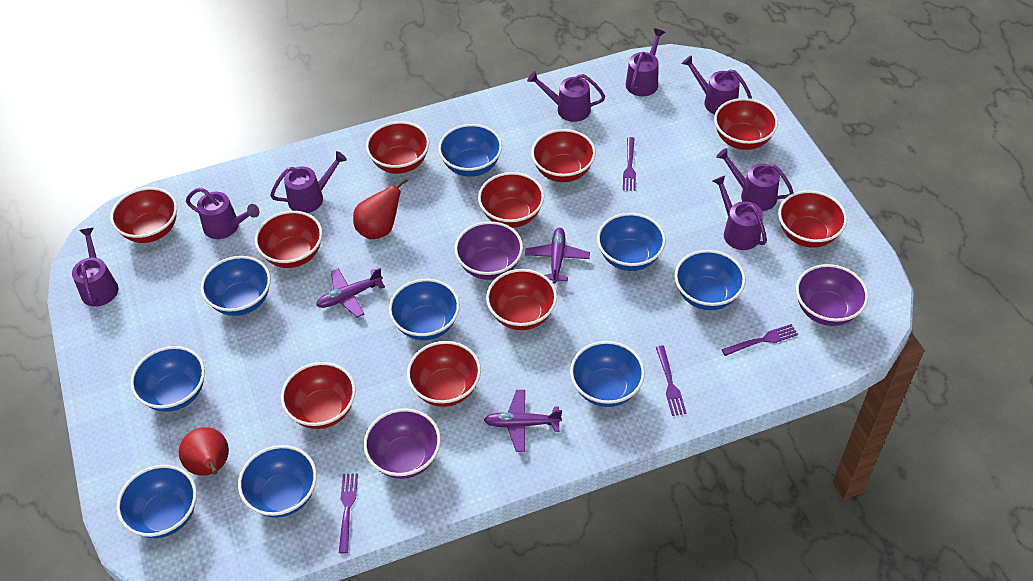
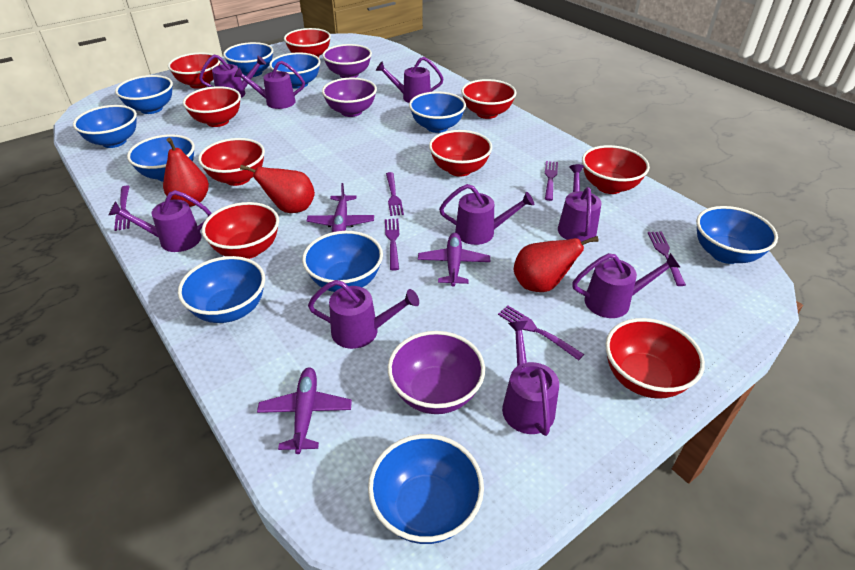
blue bowl: [116,465,197,538] [130,346,205,412] [201,256,271,316] [238,445,317,518] [389,279,460,340] [438,124,502,177] [570,341,645,407] [597,213,666,271] [675,250,746,310] = 9 -> [73,105,137,148] [115,75,173,114] [127,134,195,182] [178,256,265,323] [223,42,273,77] [269,52,321,89] [302,231,383,292] [368,434,484,544] [409,92,466,133] [696,206,778,264] = 10
purple fork: [339,473,358,553] [623,137,636,191] [656,346,687,416] [721,324,798,356] = 4 -> [114,185,130,231] [385,219,400,271] [386,172,404,216] [498,306,584,360] [545,161,558,201] [648,232,686,286] = 6
purple watering can: [72,228,118,307] [186,188,259,239] [270,151,347,213] [527,71,605,122] [626,28,665,96] [682,55,752,114] [713,176,767,250] [716,148,794,211] = 8 -> [108,190,212,252] [199,54,266,98] [234,61,305,109] [308,280,419,349] [376,57,444,103] [439,184,534,245] [502,321,559,436] [558,164,602,242] [572,253,681,318] = 9
red bowl: [110,187,177,243] [255,211,323,268] [281,362,356,429] [366,121,430,174] [407,341,481,407] [478,172,544,228] [486,269,557,330] [531,129,596,182] [714,98,778,150] [778,190,847,248] = 10 -> [168,52,220,89] [183,86,241,127] [198,138,265,186] [202,202,279,259] [284,28,331,58] [429,130,492,177] [461,79,516,119] [582,145,650,194] [605,318,705,399] = 9
red pear: [179,427,229,476] [353,178,408,239] = 2 -> [163,138,209,207] [240,165,315,213] [514,236,599,292] = 3

